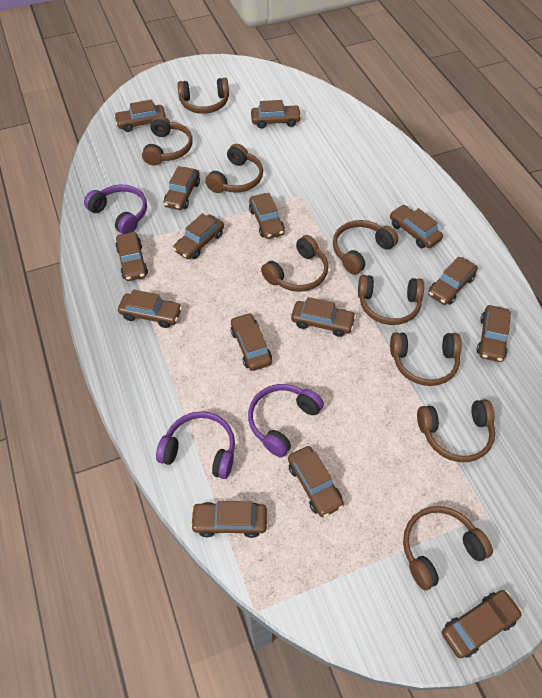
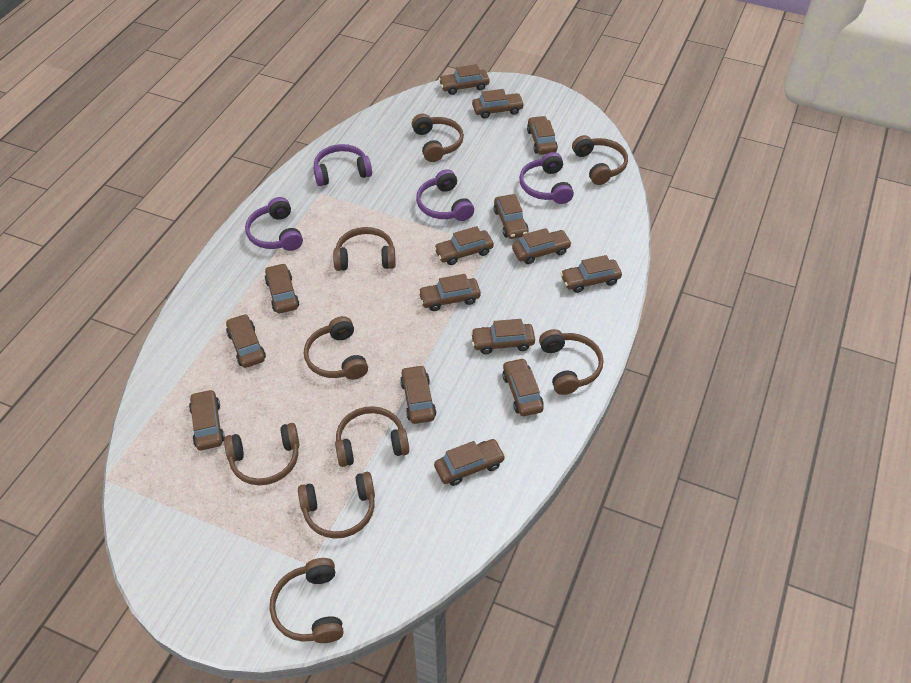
purple headphones: [84,185,147,234] [156,411,235,479] [248,384,324,458] = 3 -> [245,197,303,251] [313,144,372,186] [416,169,474,221] [519,152,574,204] = 4

